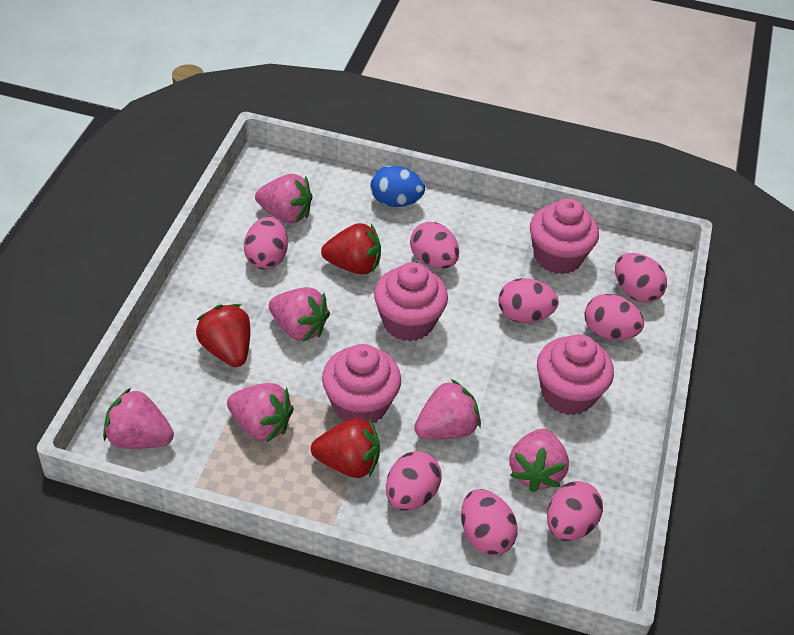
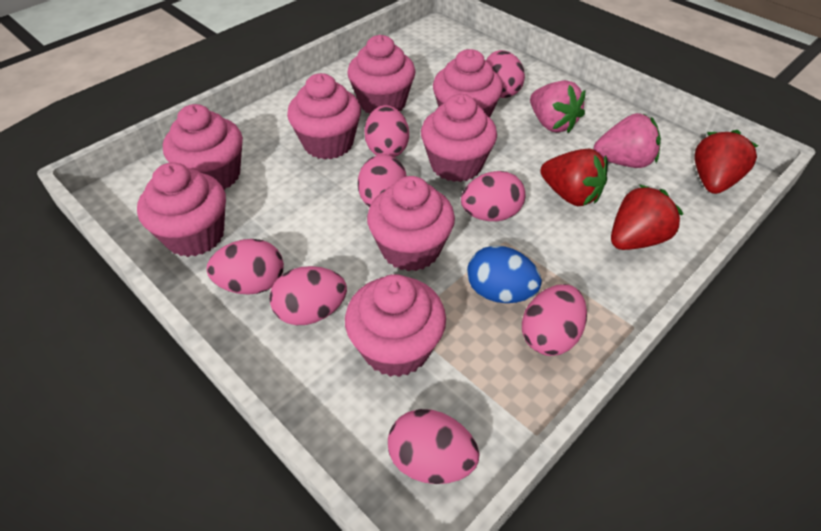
pink cupcake: [322,344,401,423] [374,262,448,341] [530,198,599,274] [537,334,614,415] = 4 -> [137,162,226,257] [163,104,243,190] [287,73,361,160] [345,274,446,377] [347,35,415,114] [367,176,455,271] [421,94,497,182] [433,49,503,117] = 8
pink strawberry: [103,388,174,449] [227,383,294,442] [255,174,312,223] [269,287,330,342] [414,379,481,439] [509,429,569,492] = 6 -> [530,80,586,133] [593,113,661,168] = 2

